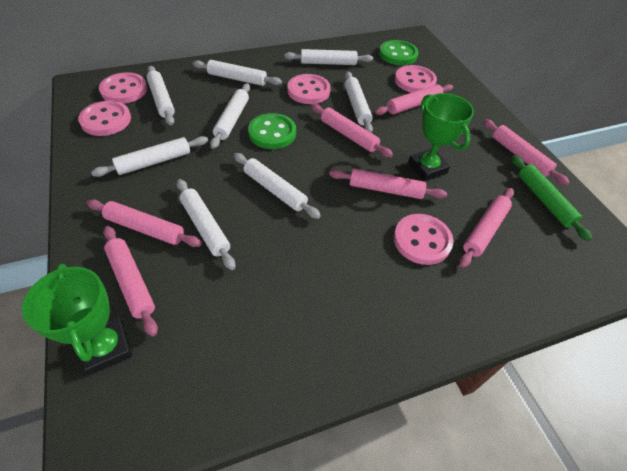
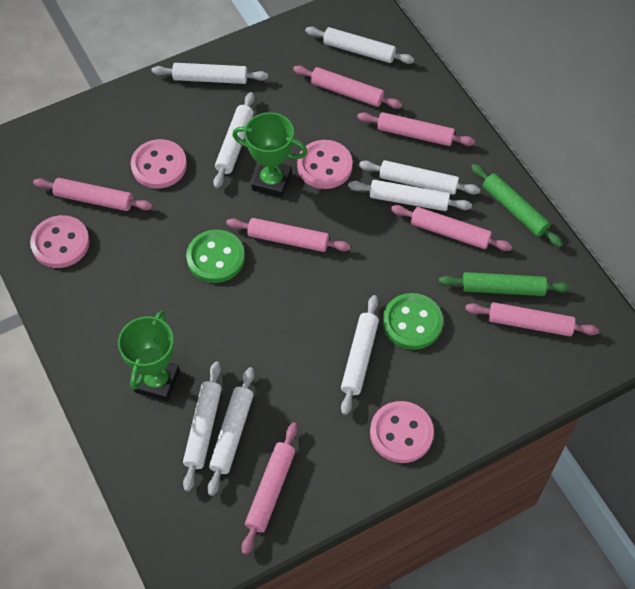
green rolling pin: [511,155,592,241] = 1 -> [439,272,571,296] [471,164,563,247] = 2
pink button: [78,101,131,136] [99,72,147,104] [288,74,331,104] [393,214,454,265] [395,65,437,93] = 5 -> [30,215,90,268] [131,139,187,188] [297,140,353,189] [370,401,434,463] = 4

